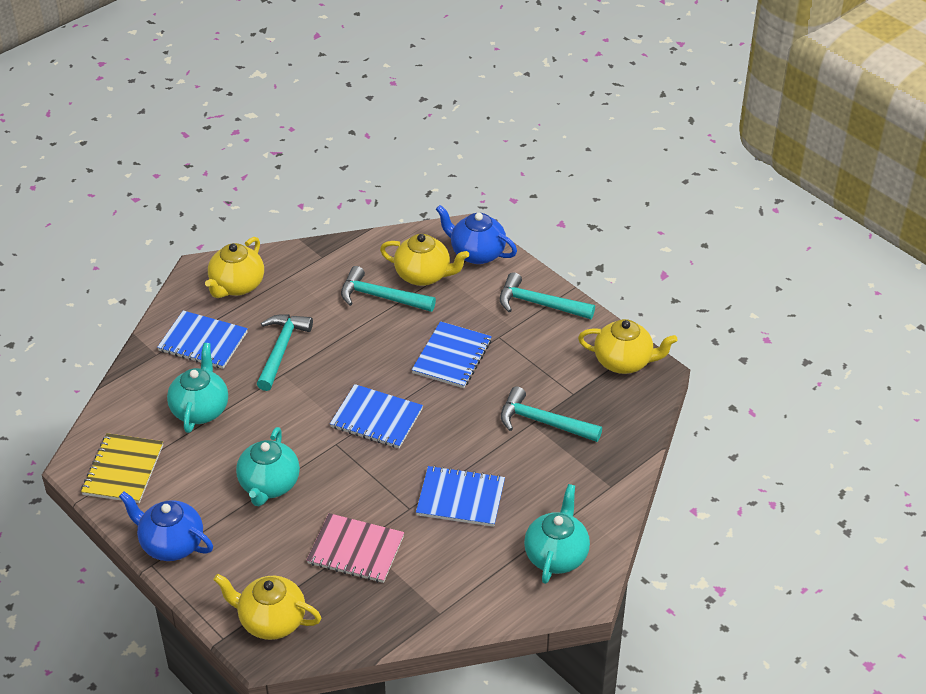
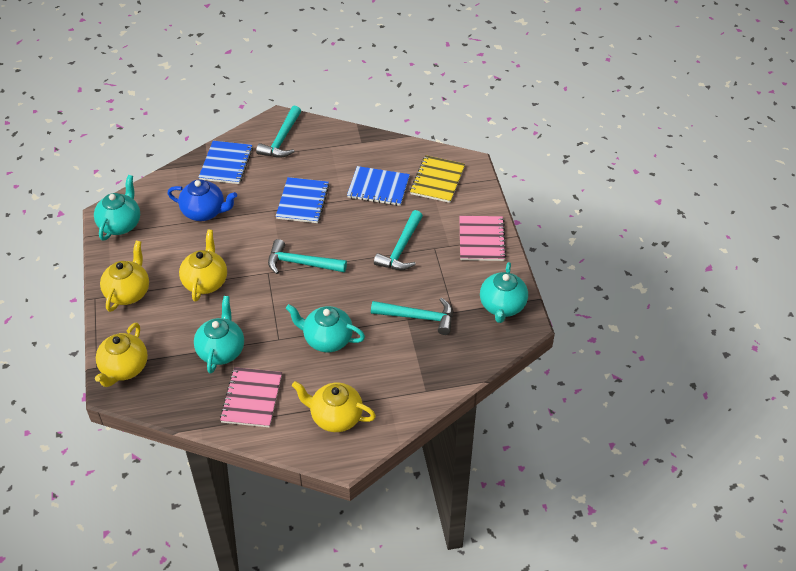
blue notebook: [157,311,248,369] [330,384,423,448] [412,321,492,388] [416,465,505,527] = 4 -> [199,141,253,184] [276,177,329,223] [347,166,410,206] = 3
blue teapot: [119,491,213,561] [436,205,517,264] = 2 -> [167,179,237,221] = 1
pink notebook: [307,513,404,583] = 1 -> [220,367,282,428] [459,216,506,261] = 2
turquoise teapot: [167,343,228,433] [236,427,300,506] [524,484,590,584] = 3 -> [94,175,140,240] [194,296,244,374] [286,304,365,352] [480,262,528,323] = 4

